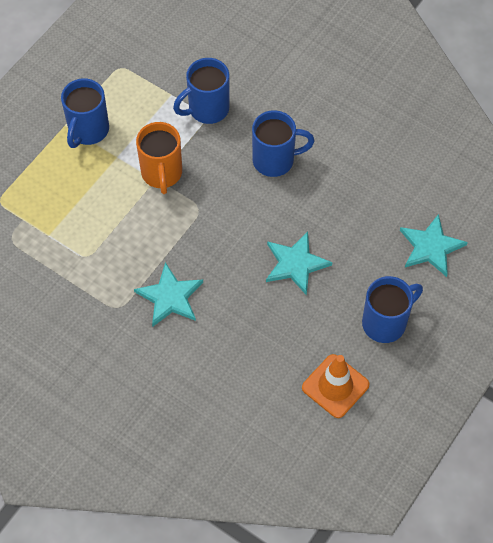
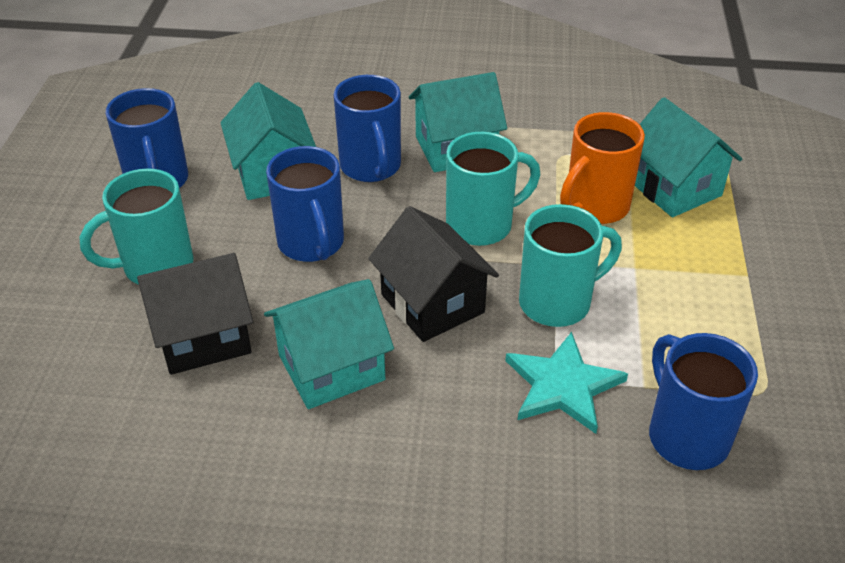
black house: none = 0 -> [137,253,253,375] [368,206,499,342] = 2
orange traffic cone: [302,354,370,418] = 1 -> none = 0
turquoise house: none = 0 -> [220,82,316,200] [264,279,394,409] [409,72,507,172] [635,97,742,217] = 4
turquoise mug: none = 0 -> [80,168,193,285] [446,132,541,246] [519,204,622,327] = 3
turquoise star: [134,262,203,327] [266,232,332,295] [400,214,468,277] = 3 -> [505,332,628,434] = 1

